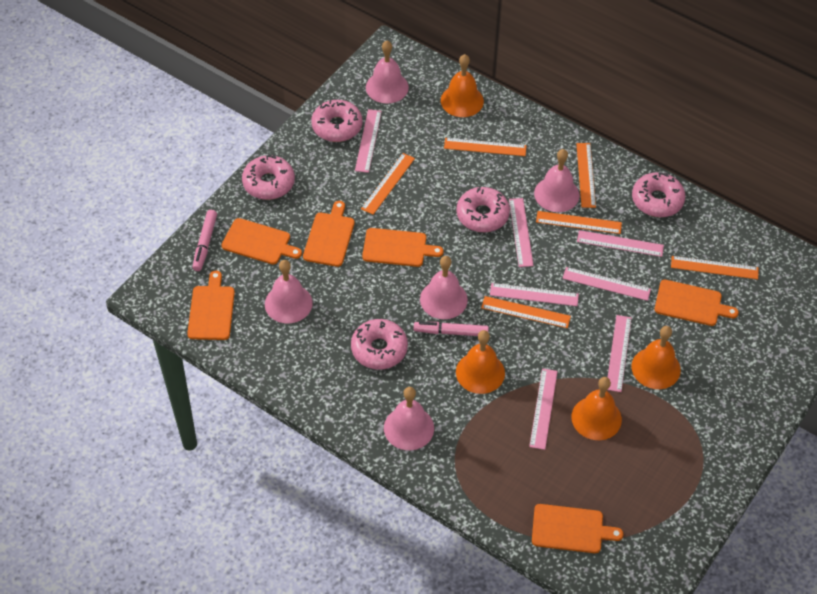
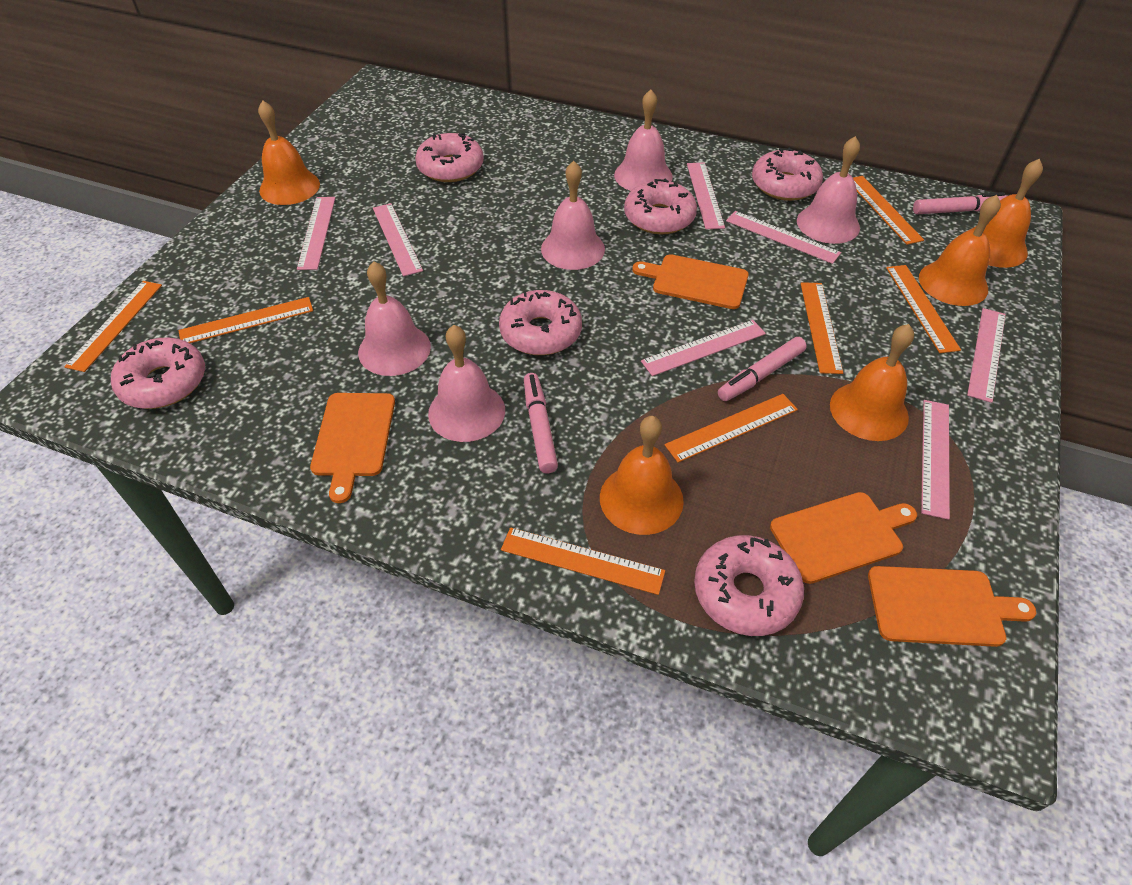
orange bell: [441,54,484,117] [456,330,505,394] [572,377,622,440] [631,326,681,389] = 4 -> [258,100,320,205] [600,416,684,535] [830,324,914,441] [919,195,1001,306] [968,159,1043,268] = 5
orange cutting board: [187,271,235,340] [221,218,302,264] [303,201,355,267] [362,228,443,267] [532,504,623,553] [654,280,739,326] = 6 -> [310,393,395,503] [632,254,749,309] [770,492,917,584] [868,566,1036,647] = 4
orange ruler: [361,153,415,215] [444,138,527,156] [481,296,571,328] [536,211,622,234] [576,143,596,208] [671,256,759,279] = 6 -> [64,281,162,372] [179,297,313,343] [501,527,665,595] [664,394,798,463] [800,282,843,374] [853,176,924,245] [886,265,961,353] = 7
pink donut: [242,155,295,200] [311,100,362,142] [351,319,408,370] [456,186,510,232] [632,172,685,217] = 5 -> [111,338,205,409] [415,133,484,182] [499,290,582,355] [624,178,697,234] [694,535,804,636] [752,148,823,201] = 6
pink marker: [192,210,217,271] [414,321,489,336] = 2 -> [524,373,558,473] [718,337,807,401] [913,192,1007,214] = 3

